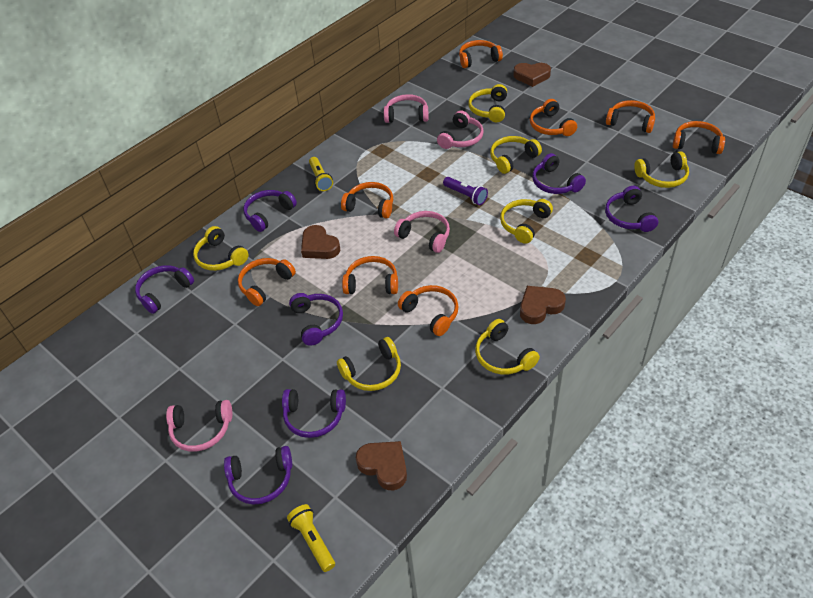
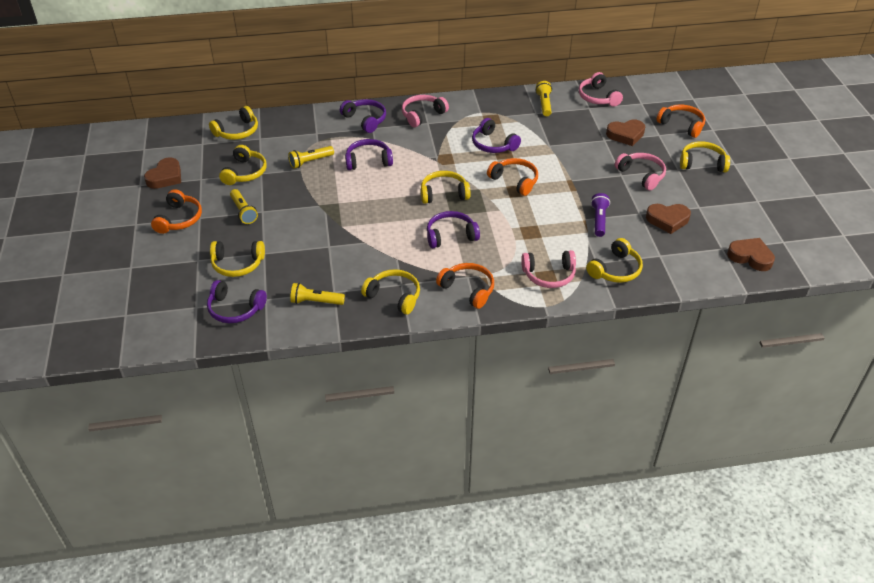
orange headphones: [238,258,296,306] [341,182,393,219] [342,256,398,294] [398,285,459,336] [459,40,503,68] [530,99,577,136] [606,100,655,133] [673,121,725,154] = 8 -> [151,189,202,234] [436,263,494,309] [487,158,538,196] [657,104,705,138] = 4
purple headphones: [135,265,194,314] [224,446,292,505] [243,190,297,232] [282,389,346,438] [289,293,343,346] [532,153,586,194] [605,186,658,232] = 7 -> [207,280,267,323] [340,99,386,133] [345,139,393,170] [427,211,480,248] [472,118,521,153] = 5
yellow flashlight: [287,504,335,572] [309,157,333,191] = 2 -> [230,189,258,224] [288,146,334,169] [290,283,345,305] [535,81,552,116] = 4

